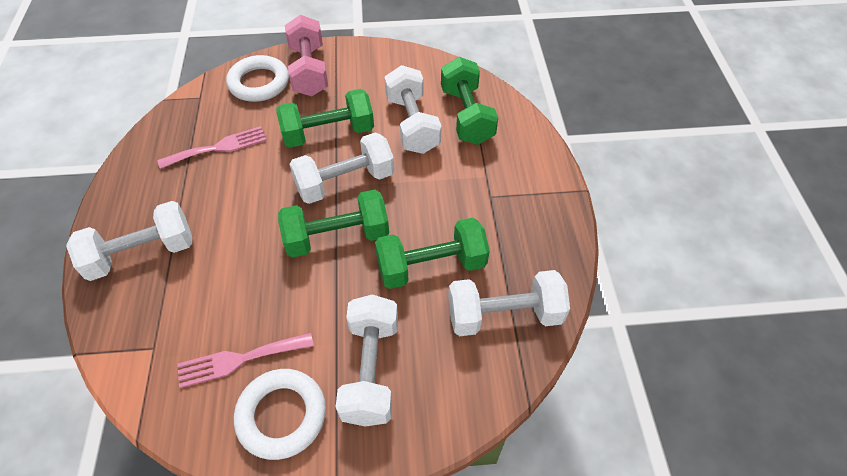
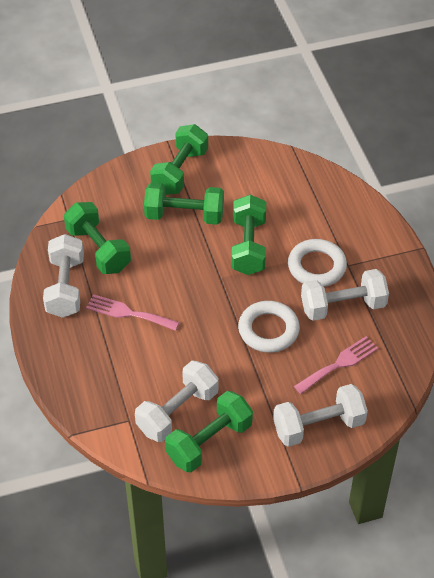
green dumbbell: [276,89,374,148] [278,190,389,258] [375,218,490,289] [441,57,498,145] = 4 -> [64,202,131,274] [144,183,224,225] [150,124,208,195] [165,391,253,472] [231,195,266,275] = 5
pink dumbbell: [285,15,328,96] = 1 -> none = 0
white dumbbell: [66,201,192,281] [290,132,395,204] [336,294,398,427] [384,65,442,154] [448,270,570,336] = 5 -> [43,234,84,318] [135,361,219,442] [273,384,368,447] [301,269,389,321] = 4

